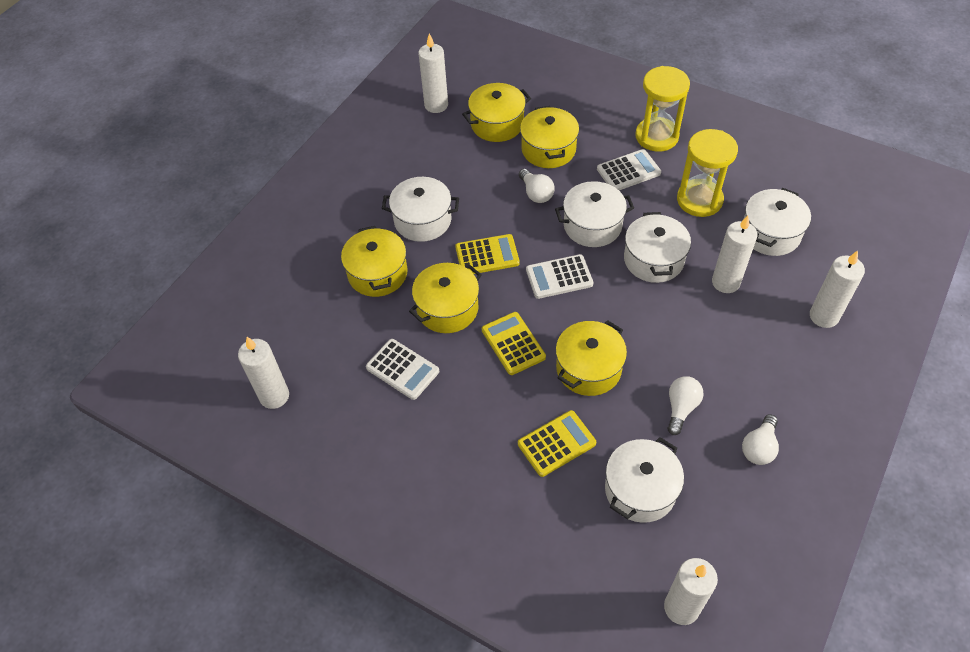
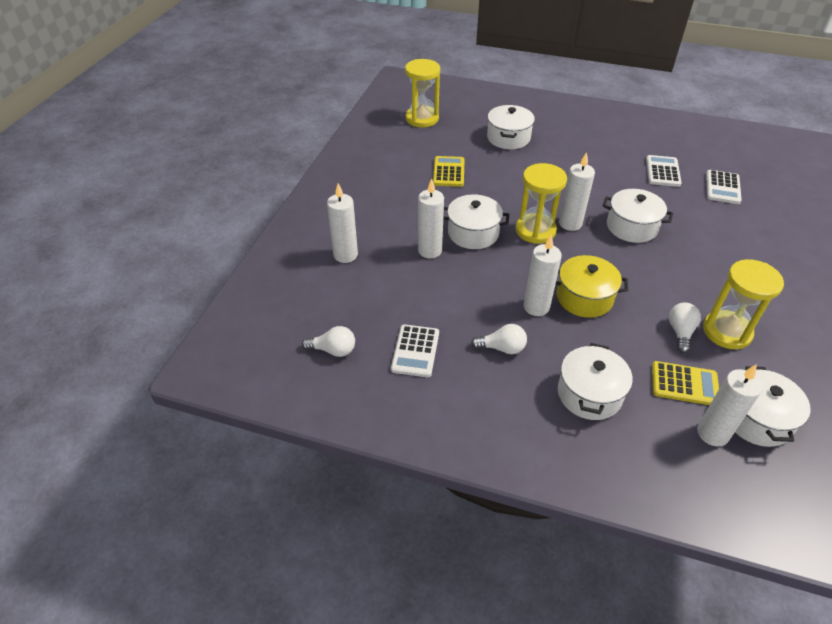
yellow calculator: [455,234,520,274] [482,312,546,375] [518,410,596,477] = 3 -> [433,156,464,187] [652,361,719,405] = 2
yellow hourglass: [635,66,690,152] [677,129,738,217] = 2 -> [405,59,440,127] [515,163,567,244] [703,259,784,349] = 3
yellow pot: [341,226,408,297] [409,263,482,333] [462,83,531,142] [520,106,579,168] [556,320,627,396] = 5 -> [556,255,628,318] = 1

